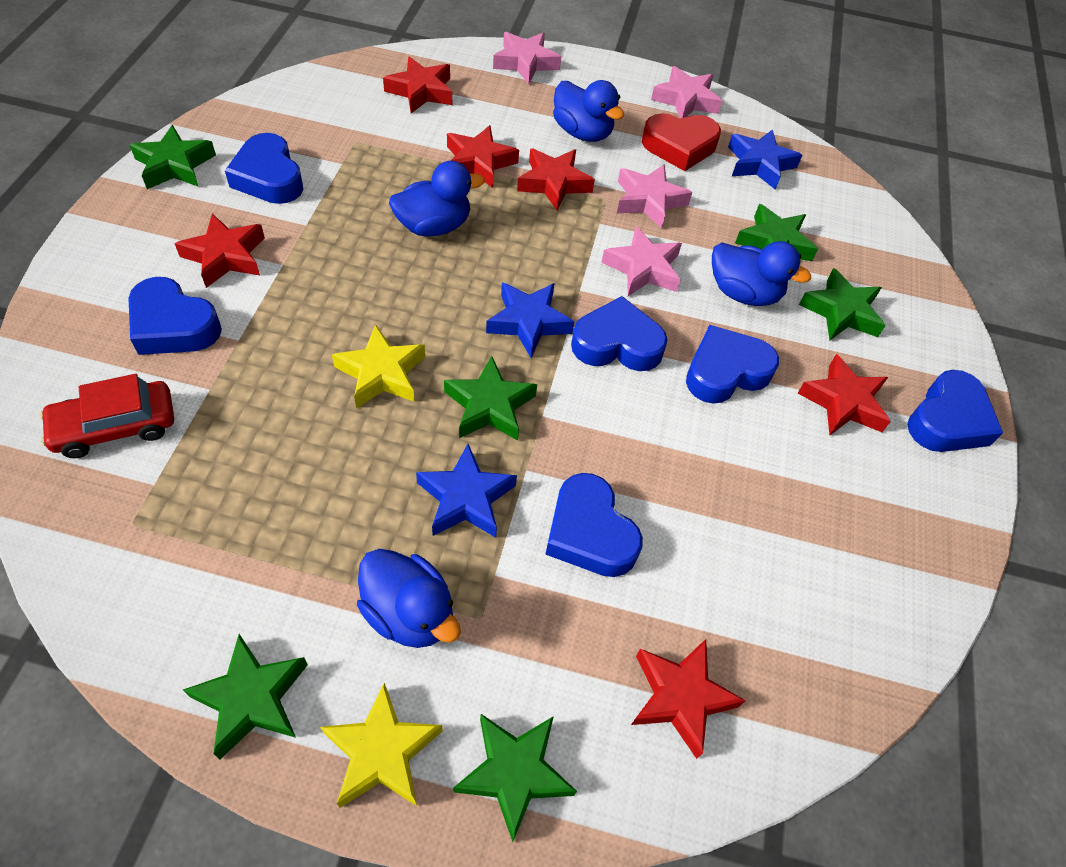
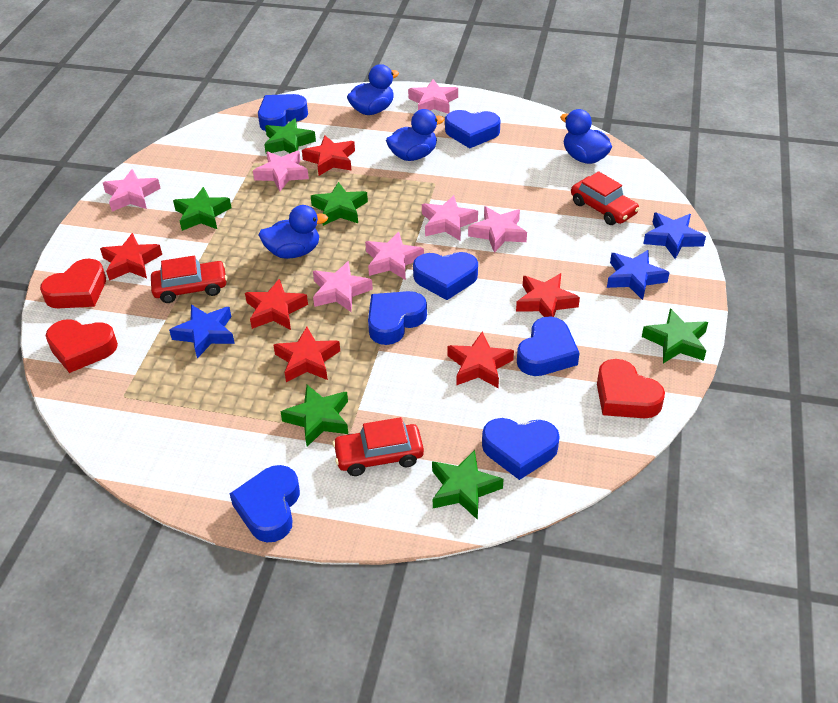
blue heart: [128,277,222,355] [225,133,303,204] [545,473,643,577] [571,296,668,371] [686,325,779,404] [907,370,1003,452] = 6 -> [230,465,300,542] [258,94,308,131] [368,291,427,345] [413,252,478,300] [445,110,500,148] [482,418,560,480] [517,317,580,376] = 7
pink star: [493,32,561,84] [601,226,682,296] [617,164,692,229] [651,66,722,118] = 4 -> [103,169,161,212] [253,151,309,191] [313,261,373,312] [365,232,424,280] [408,79,458,113] [422,195,478,241] [468,206,527,253] = 7
red car: [39,374,174,458] = 1 -> [151,256,227,303] [332,417,424,476] [571,171,639,225] = 3
red heart: [642,113,721,171] = 1 -> [40,258,106,308] [46,319,118,373] [597,359,665,418] = 3
yellow star: [320,683,442,808] [332,324,425,408] = 2 -> none = 0

